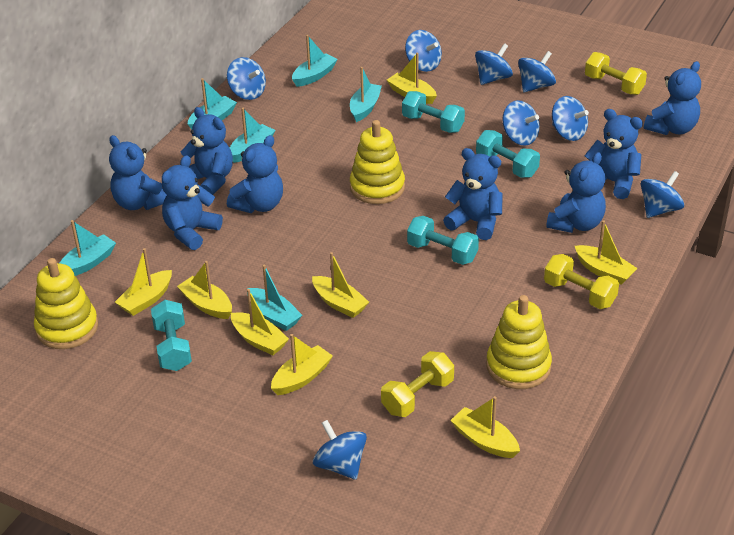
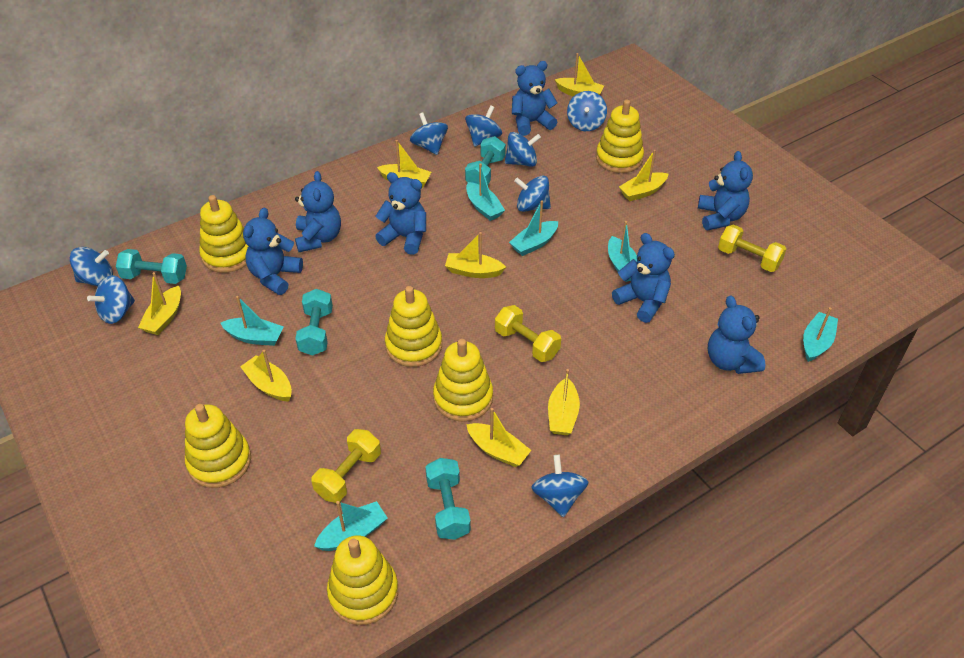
blue teddy bear: [109,135,167,210] [162,155,223,250] [181,107,233,195] [227,135,283,213] [443,148,503,240] [546,152,606,233] [584,109,643,199] [644,61,701,135] = 8 -> [243,208,303,295] [295,171,341,252] [375,172,426,255] [512,61,558,136] [612,233,675,323] [698,151,753,230] [708,295,765,374] = 7
yellow stacking toy: [34,258,98,349] [350,120,405,204] [486,295,552,389] = 3 -> [185,404,251,488] [199,195,248,273] [327,536,398,625] [385,286,442,367] [433,339,493,422] [596,100,644,173] = 6

